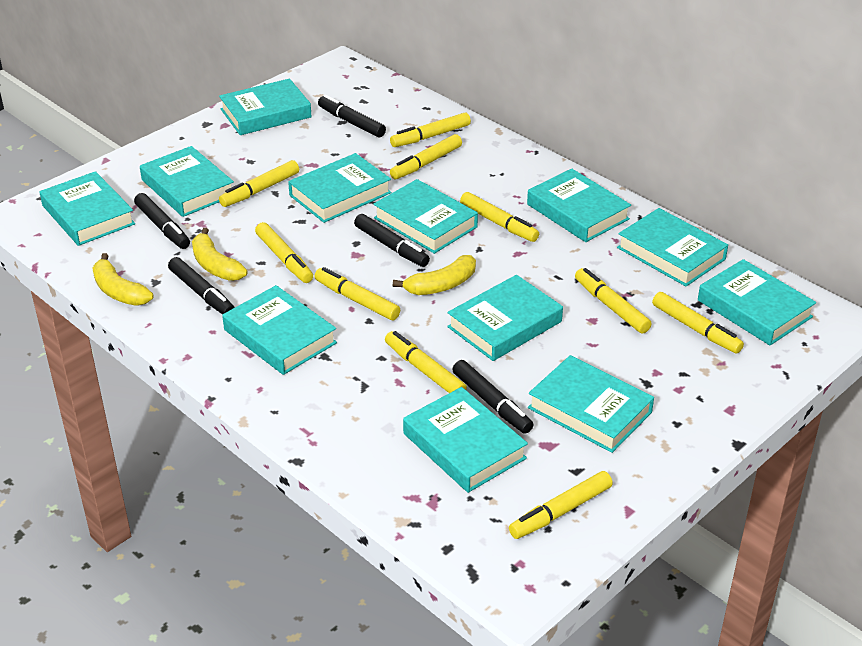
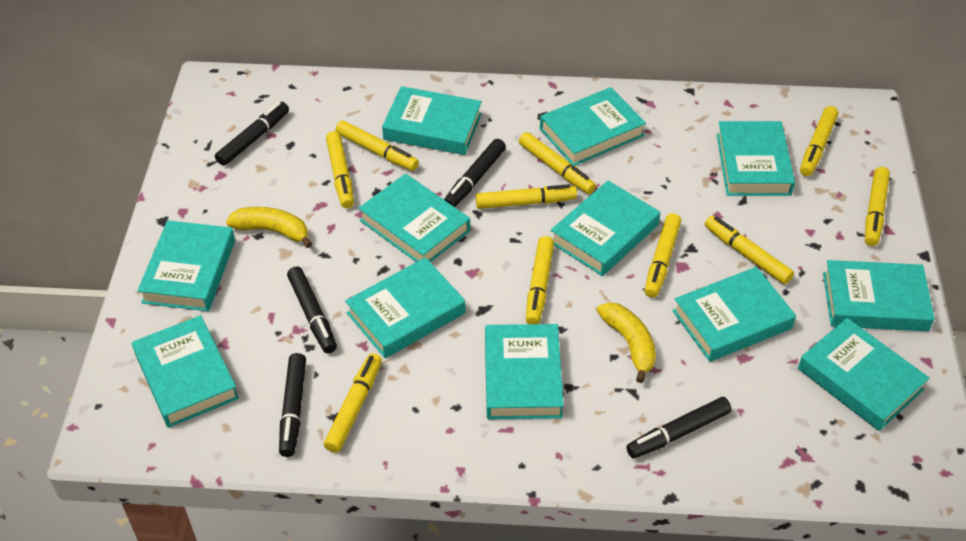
yellow banana: [92,253,153,305] [192,228,248,281] [393,255,476,295] = 3 -> [226,207,312,248] [597,302,656,383] = 2

